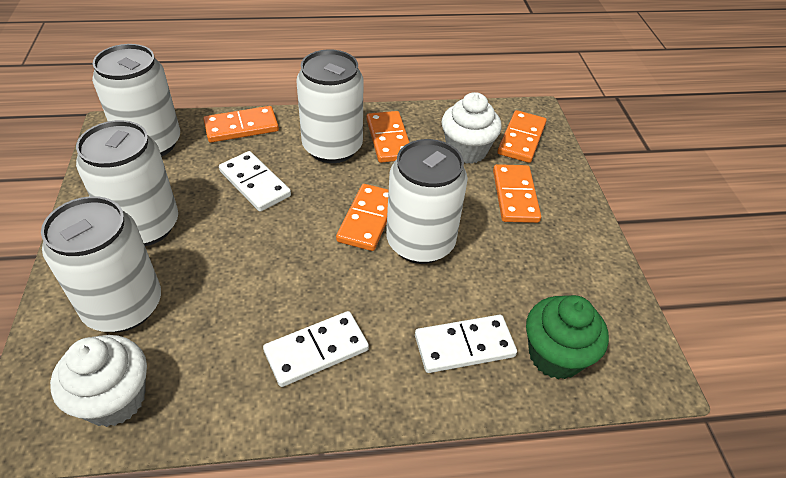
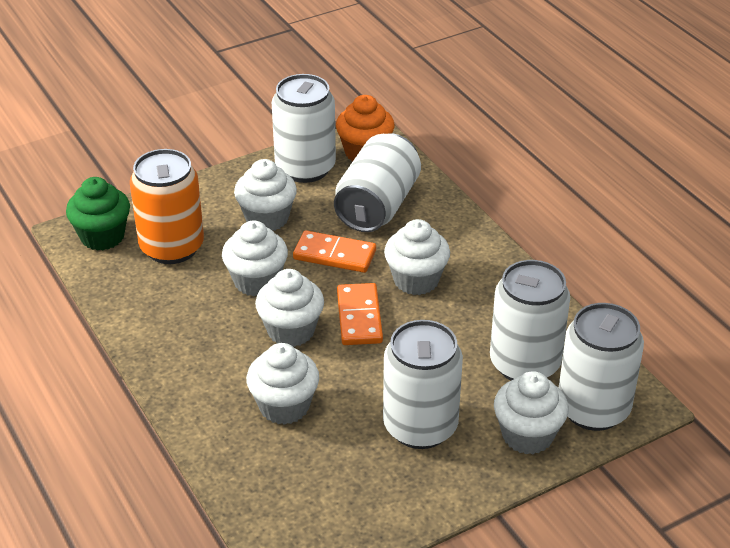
orange can: none = 0 -> [130,149,204,264] = 1
orange cupcake: none = 0 -> [336,95,394,161] = 1
orange domino: [203,106,279,143] [336,184,389,251] [366,111,410,163] [493,164,541,223] [497,110,547,163] = 5 -> [293,230,376,273] [337,283,383,345] = 2
white cupcake: [50,335,147,427] [441,92,502,164] = 2 -> [222,220,288,296] [234,159,297,231] [246,343,319,425] [255,269,324,347] [384,219,450,295] [494,371,569,454] = 6
white domino: [219,151,291,212] [263,311,369,387] [415,315,517,373] = 3 -> none = 0

